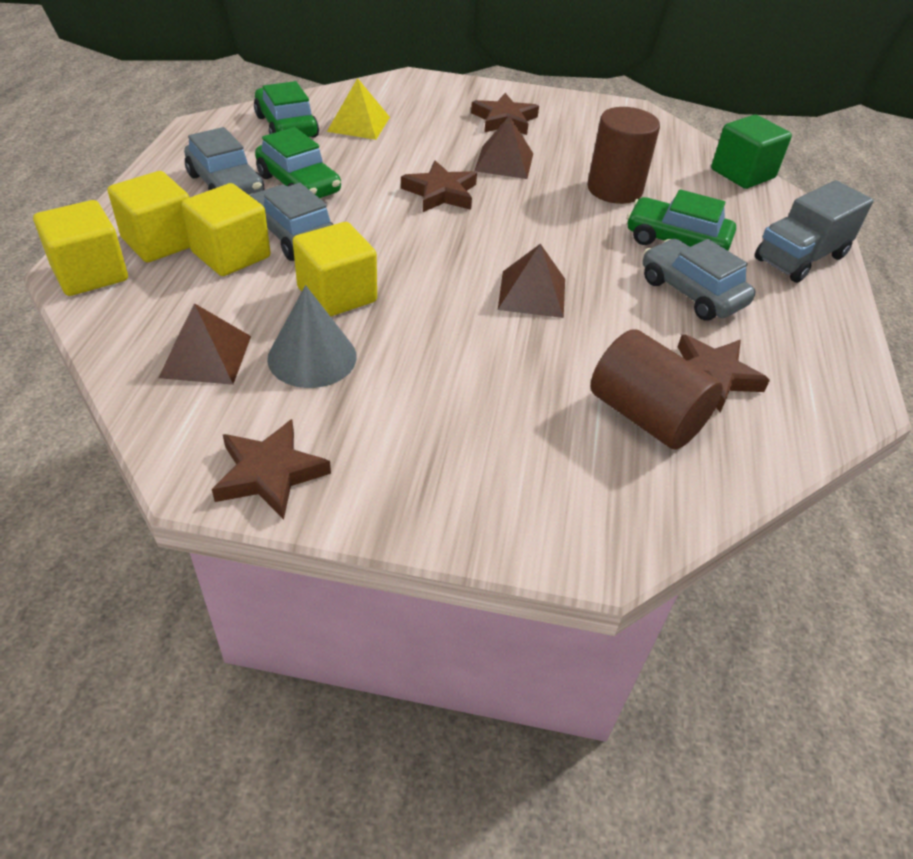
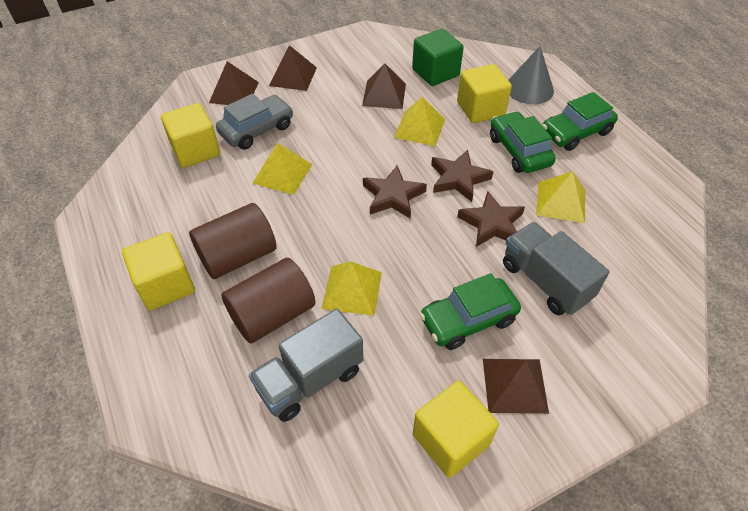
brown pyramid: [159,303,251,385] [474,116,533,179] [498,244,565,318] = 3 -> [209,61,259,105] [269,45,317,91] [362,64,406,109] [483,359,549,414] = 4
brown star: [212,419,331,520] [401,160,477,212] [471,93,539,135] [678,334,770,413] = 4 -> [363,165,427,218] [431,150,493,202] [457,191,525,247] = 3
grey car: [184,127,264,195] [249,183,334,261] [643,239,755,321] = 3 -> [216,94,293,150] = 1
grey truck: [755,180,874,283] = 1 -> [249,309,363,422] [503,222,610,315] = 2
yellow pyramid: [327,78,390,140] = 1 -> [252,143,312,195] [321,262,382,316] [394,97,445,146] [536,171,585,223] = 4

